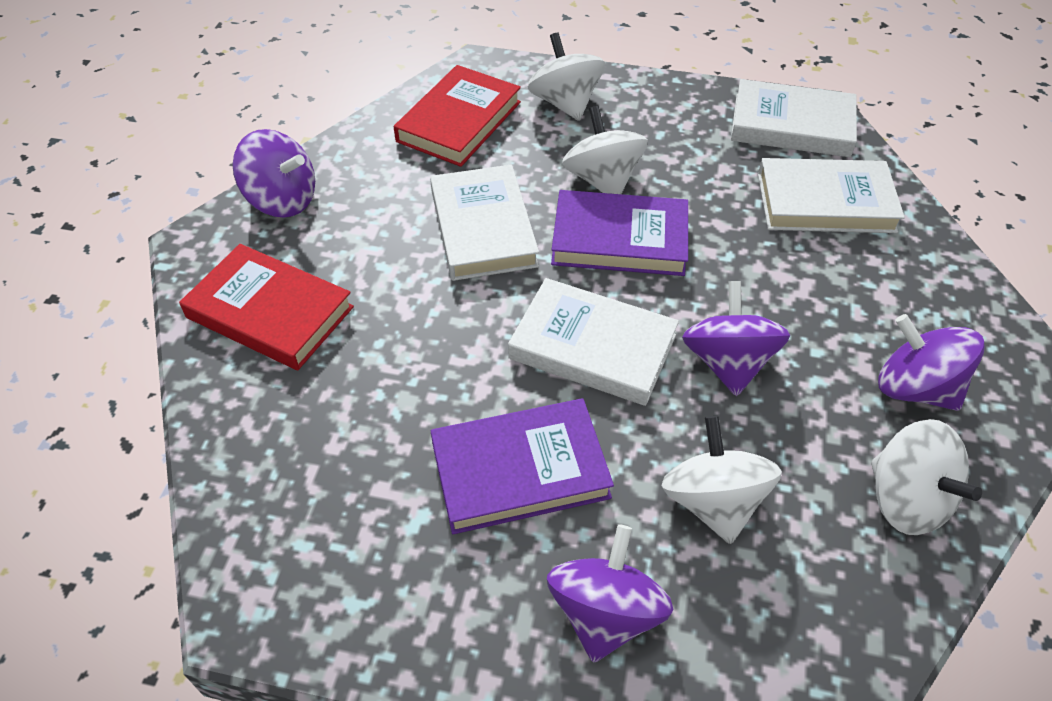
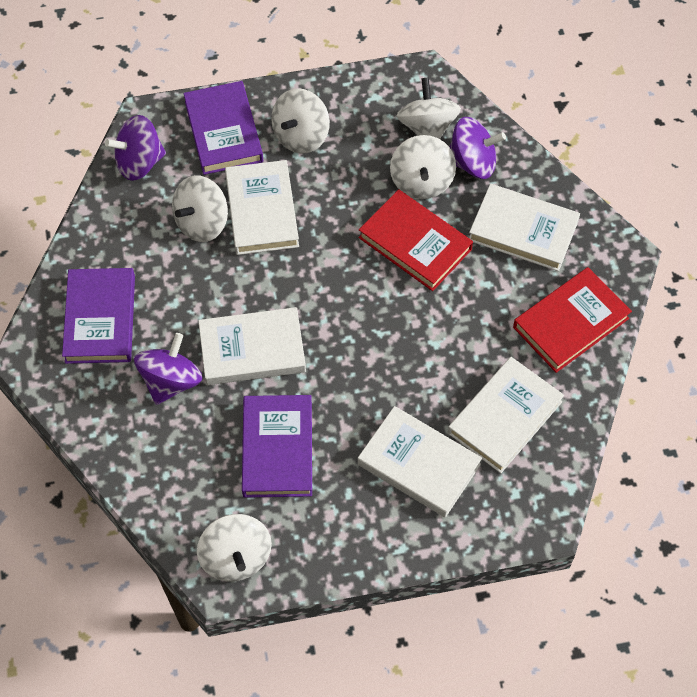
purple book: [431,399,614,534] [551,190,688,276] = 2 -> [62,268,135,364] [183,81,263,175] [242,395,312,498] = 3
purple spinning top: [233,129,315,218] [547,524,674,663] [682,281,790,396] [878,314,985,411] = 4 -> [105,115,166,181] [134,333,202,405] [450,117,506,179] = 3
white book: [430,165,539,281] [508,278,679,406] [731,79,857,157] [758,158,905,233] = 4 -> [198,307,306,385] [225,160,299,255] [358,406,482,517] [448,357,564,473] [469,184,580,271] = 5
white spinning top: [527,32,605,121] [562,106,648,194] [662,416,782,544] [871,419,982,535] = 4 -> [172,175,228,242] [197,514,272,582] [271,88,330,154] [390,135,456,199] [397,77,461,139] = 5

